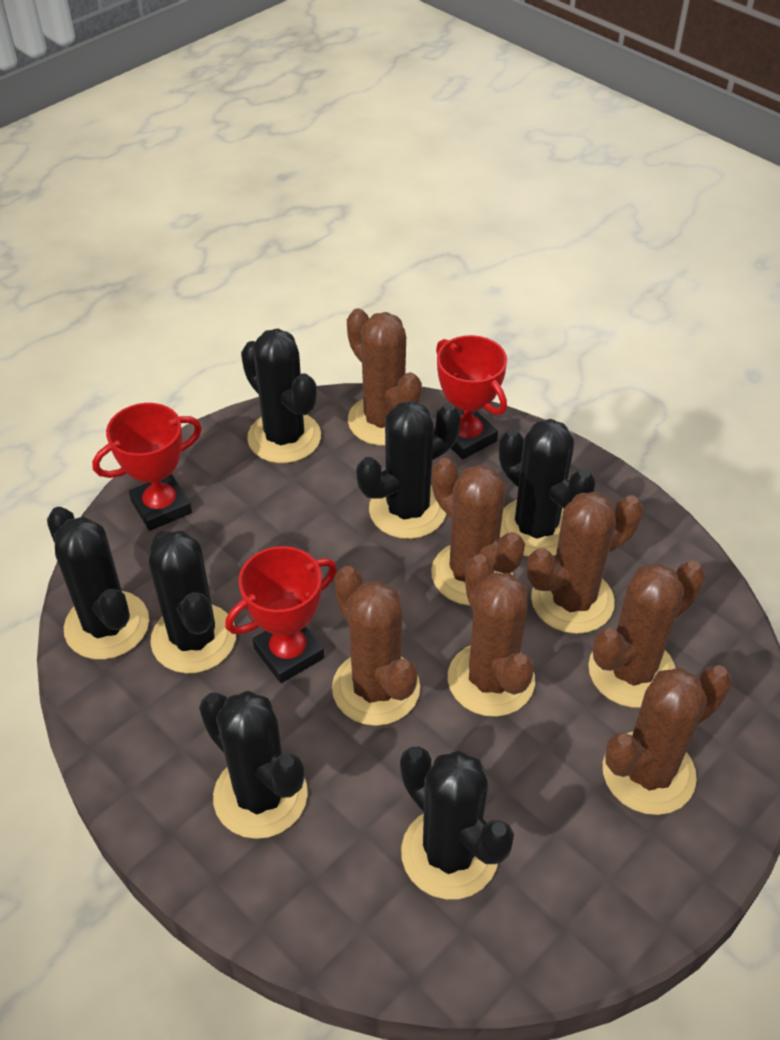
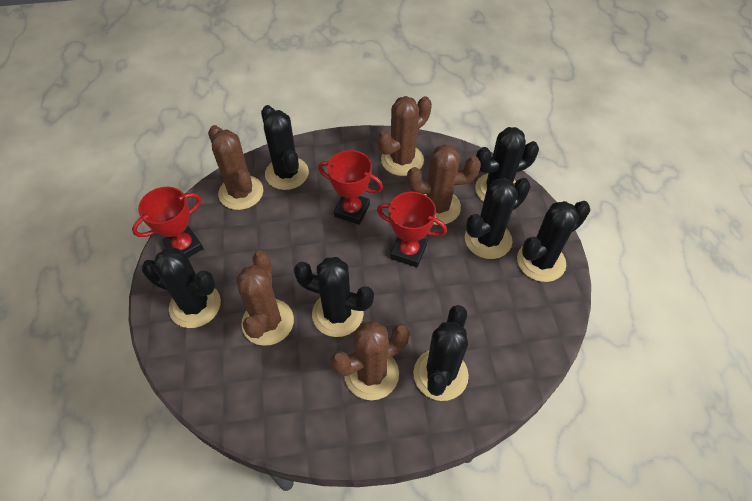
brown cactus: [332,566,420,726] [347,308,422,446] [431,458,525,606] [448,554,535,717] [527,492,643,634] [588,561,706,708] [603,665,732,815] = 7 -> [208,125,263,210] [236,251,294,346] [330,321,409,400] [377,96,432,176] [407,144,481,225] = 5

